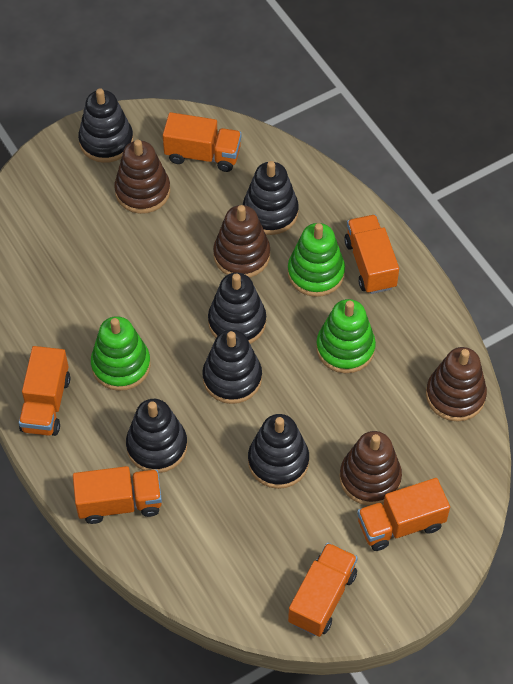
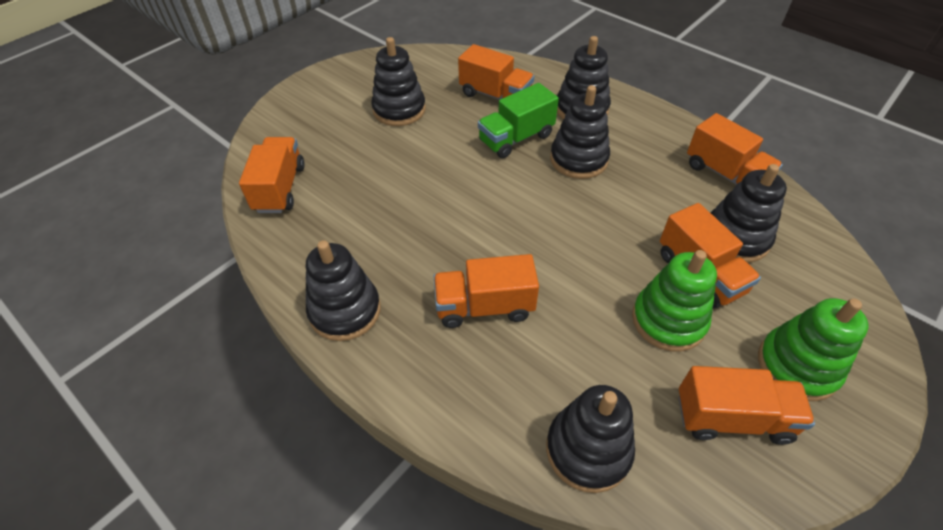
brown stacking toy: [114,140,170,214] [213,205,270,278] [340,431,402,506] [426,347,487,422] = 4 -> none = 0
green stacking toy: [91,316,151,391] [288,223,345,297] [316,299,376,373] = 3 -> [632,250,717,352] [758,298,869,401] = 2
green truck: none = 0 -> [478,83,559,158] = 1

